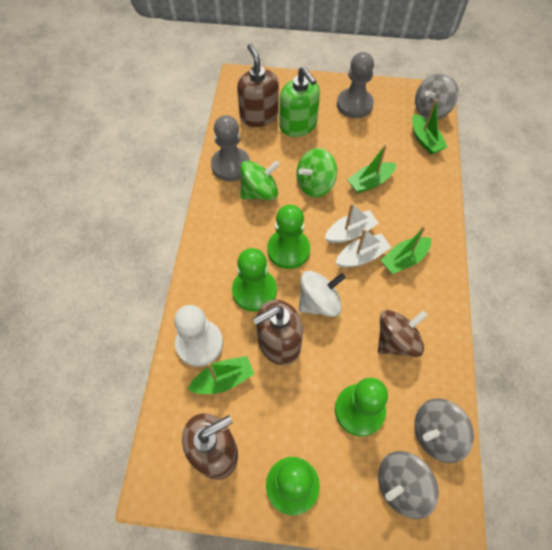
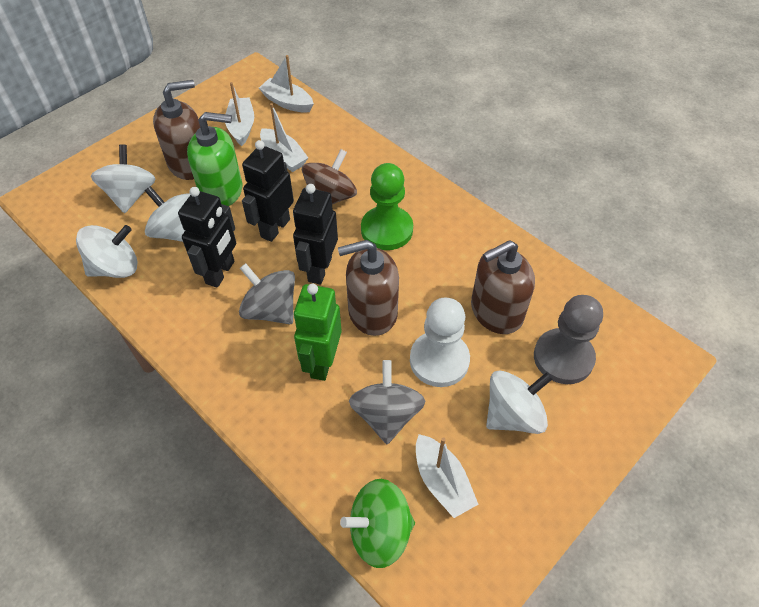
black robot: none = 0 -> [178,187,236,288] [242,140,294,242] [293,184,338,285] = 3
green boat: [188,356,254,394] [347,145,396,193] [381,226,431,274] [412,99,448,155] = 4 -> none = 0
green pawn: [232,248,277,312] [266,457,320,516] [267,205,310,269] [335,378,388,436] = 4 -> [361,163,413,250] = 1
green robot: none = 0 -> [294,284,342,381] = 1
green spinning top: [240,160,280,200] [296,148,337,198] = 2 -> [340,479,415,568] = 1
grey pawn: [211,115,250,181] [337,52,374,118] = 2 -> [534,295,603,384] = 1
grey spinning top: [378,451,439,519] [414,398,474,463] [415,73,459,119] = 3 -> [239,263,295,324] [349,360,425,444] = 2
white boat: [325,203,379,243] [336,229,391,268] = 2 -> [225,82,254,146] [259,55,314,113] [260,103,308,172] [416,434,479,518] = 4
white spinning top: [299,271,346,317] = 1 -> [76,225,138,278] [91,144,156,213] [145,186,190,242] [486,371,553,434] = 4

